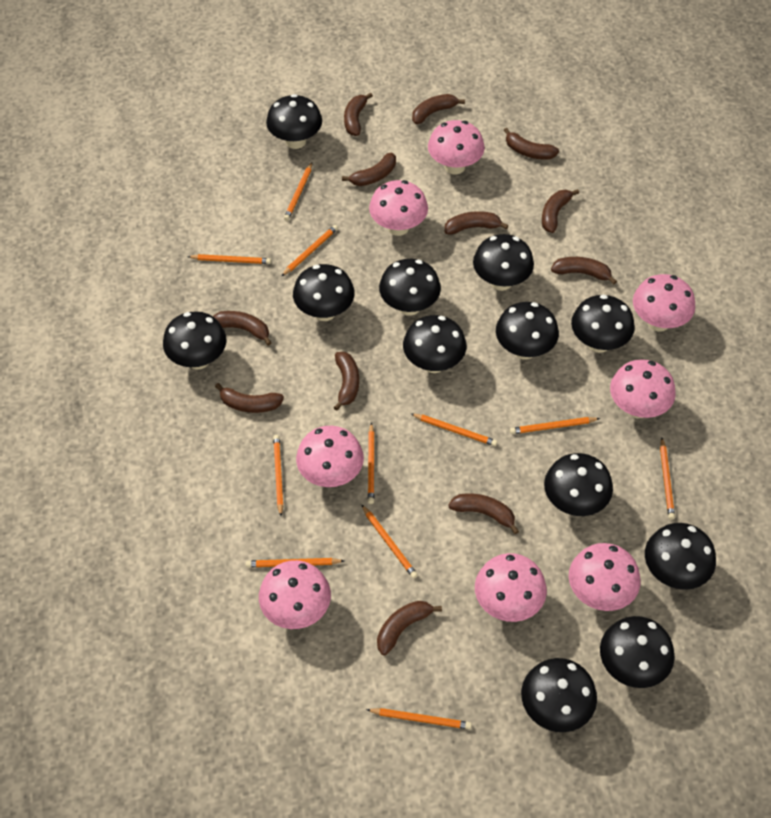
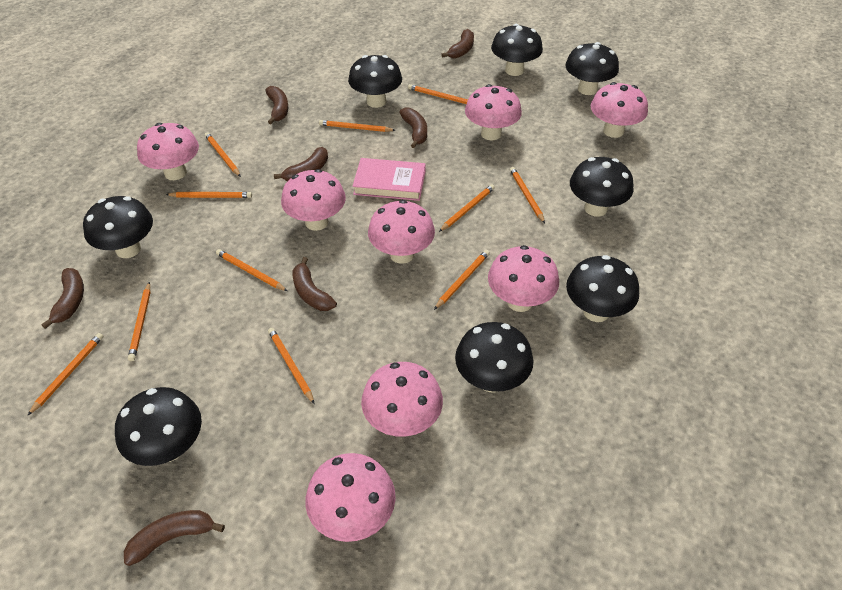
black mushroom: [163,311,226,370] [266,94,322,149] [293,264,355,321] [379,259,441,316] [403,315,467,373] [473,234,534,291] [496,302,559,360] [521,658,597,732] [544,453,613,516] [571,295,635,353] [600,616,675,688] [645,523,716,590] = 12 -> [83,196,153,258] [115,387,202,466] [348,55,402,108] [455,322,533,392] [491,24,543,76] [565,42,619,95] [566,255,639,322] [570,157,634,217] = 8
brown banana: [213,311,271,346] [215,383,284,413] [333,352,359,411] [342,153,396,186] [344,92,373,136] [377,601,442,655] [412,94,465,124] [445,211,509,235] [448,493,519,534] [504,128,559,160] [542,189,579,233] [551,257,617,284] = 12 -> [41,268,84,329] [124,510,225,566] [265,86,288,124] [274,147,328,181] [292,257,337,311] [399,107,427,148] [441,29,474,59] = 7
pink book: none = 0 -> [352,158,426,201] = 1

